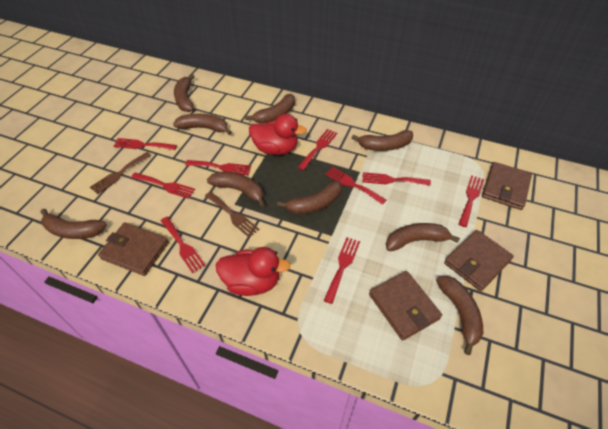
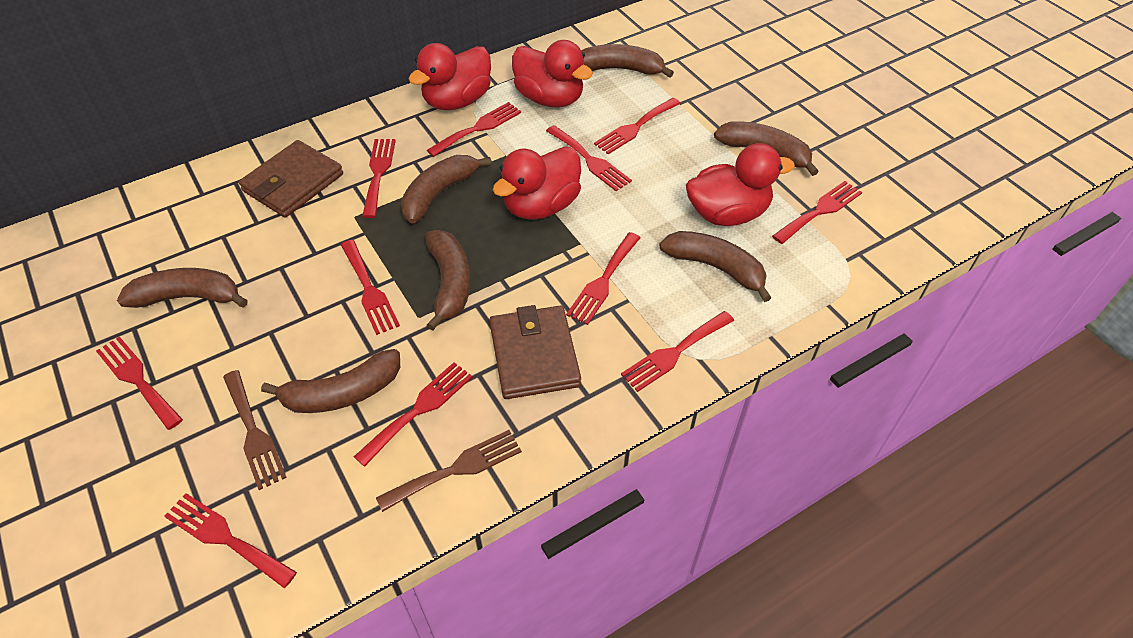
brown banana: [41,209,107,239] [173,114,232,135] [174,74,195,112] [207,172,265,207] [245,94,295,124] [277,180,342,214] [352,130,413,151] [386,223,460,251] [436,276,483,355] = 9 -> [117,268,248,308] [261,349,400,413] [401,155,491,224] [425,230,470,330] [582,44,674,78] [659,231,772,302] [714,121,819,176] = 7
brown wallet: [98,222,169,276] [369,271,442,341] [444,230,514,291] [482,162,532,210] = 4 -> [239,140,343,218] [490,305,581,399] = 2
red duck: [216,247,291,296] [249,114,307,155] = 2 -> [408,43,491,110] [493,146,581,220] [512,40,593,107] [686,143,795,226] = 4
red fork: [114,138,177,150] [131,173,195,199] [161,217,206,273] [185,160,251,175] [298,129,337,170] [324,237,360,304] [325,167,386,205] [362,172,431,186] [458,175,484,227] = 9 -> [96,336,183,430] [164,493,297,588] [341,240,400,335] [354,362,472,467] [362,139,396,218] [427,102,521,157] [546,125,632,191] [566,232,641,325] [594,98,681,154] [621,311,734,392] [772,181,862,244] = 11

